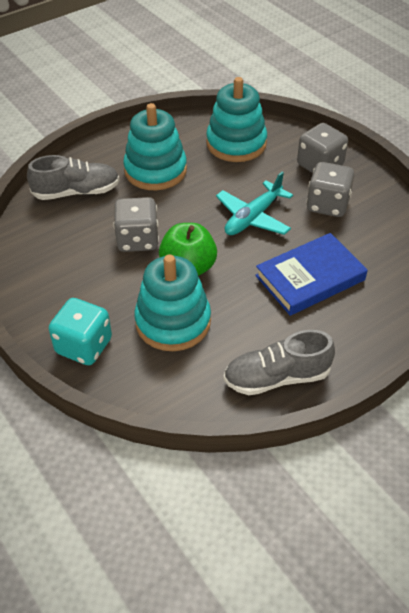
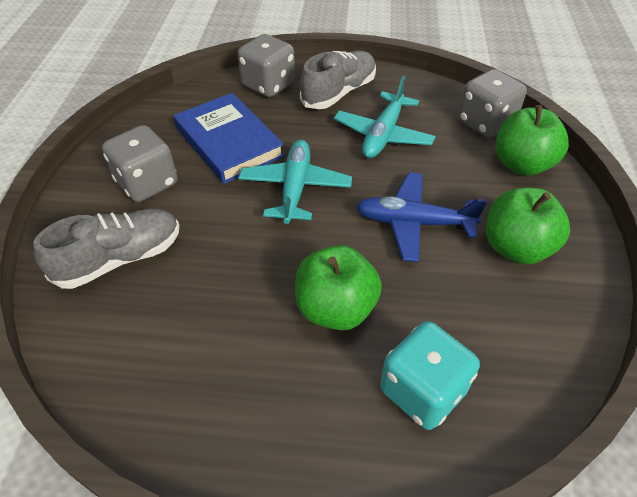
blue plane: none = 0 -> [356,173,487,262] = 1
green apple: [159,223,217,276] = 1 -> [295,245,382,330] [486,188,570,265] [495,105,569,176] = 3
turquoise plane: [216,172,293,235] = 1 -> [238,140,352,224] [334,76,436,158] = 2
turquoise stacking toy: [123,103,187,190] [134,254,211,351] [206,77,267,162] = 3 -> none = 0

